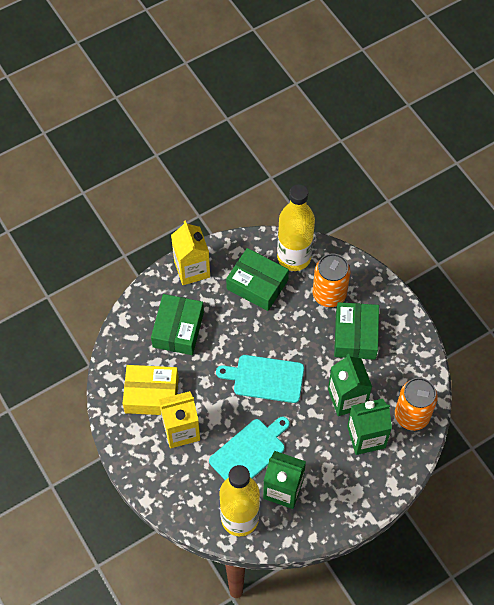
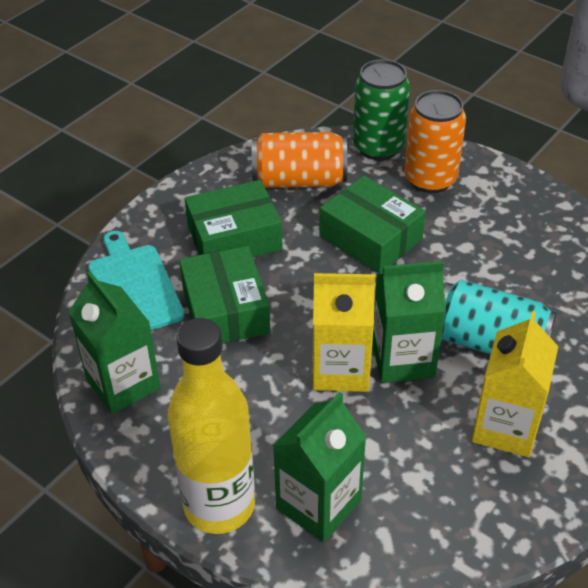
green can: none = 0 -> [353,59,410,160] = 1
turquoise can: none = 0 -> [442,280,557,355] = 1
turquoise cutting board: [209,417,290,480] [216,355,304,403] = 2 -> [88,231,185,330] = 1
yellow bottle: [219,465,260,536] [277,184,315,271] = 2 -> [168,318,255,534] = 1
yellow box: [123,365,179,415] = 1 -> none = 0

